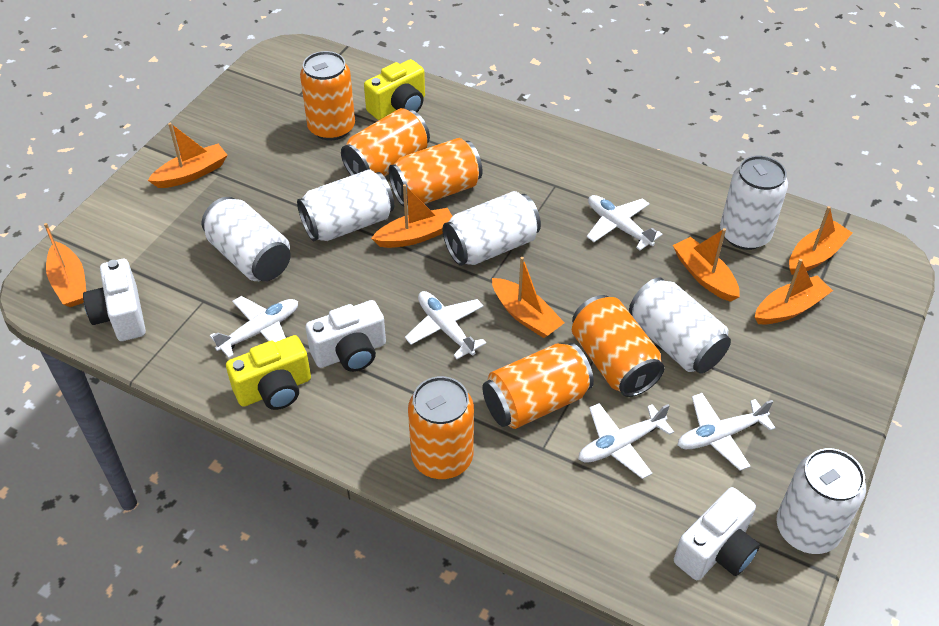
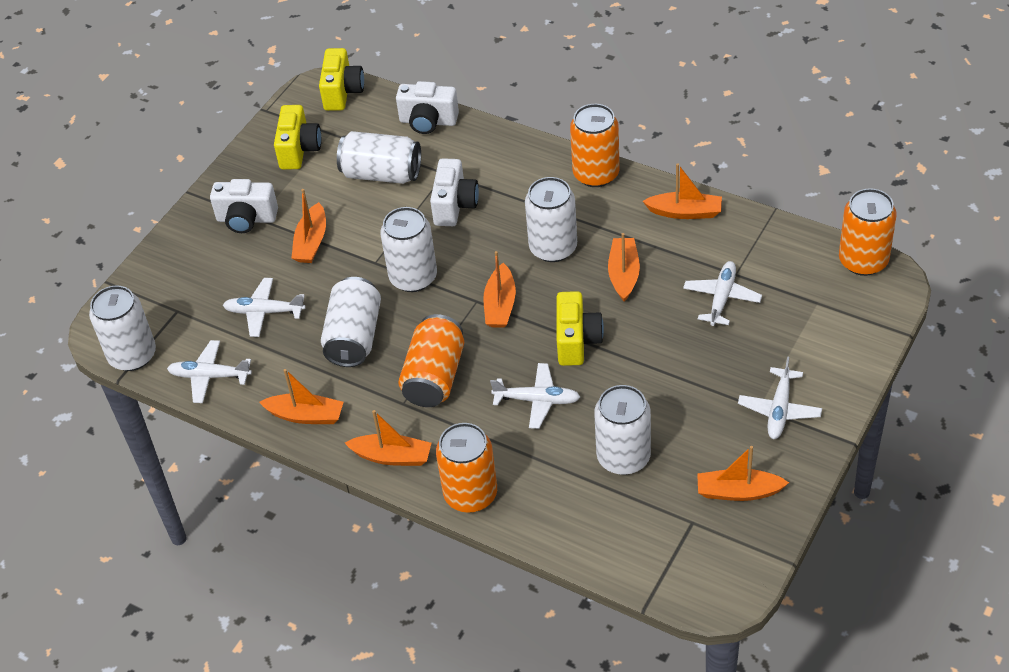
orange can: [300,51,355,141] [341,108,430,177] [389,138,483,207] [408,376,474,479] [482,343,594,429] [572,295,664,397] = 6 -> [398,314,464,407] [436,423,497,513] [570,104,620,187] [839,188,896,276] = 4
yellow camera: [226,335,311,410] [364,59,425,120] = 2 -> [274,105,321,170] [319,48,364,111] [557,291,604,366] = 3

